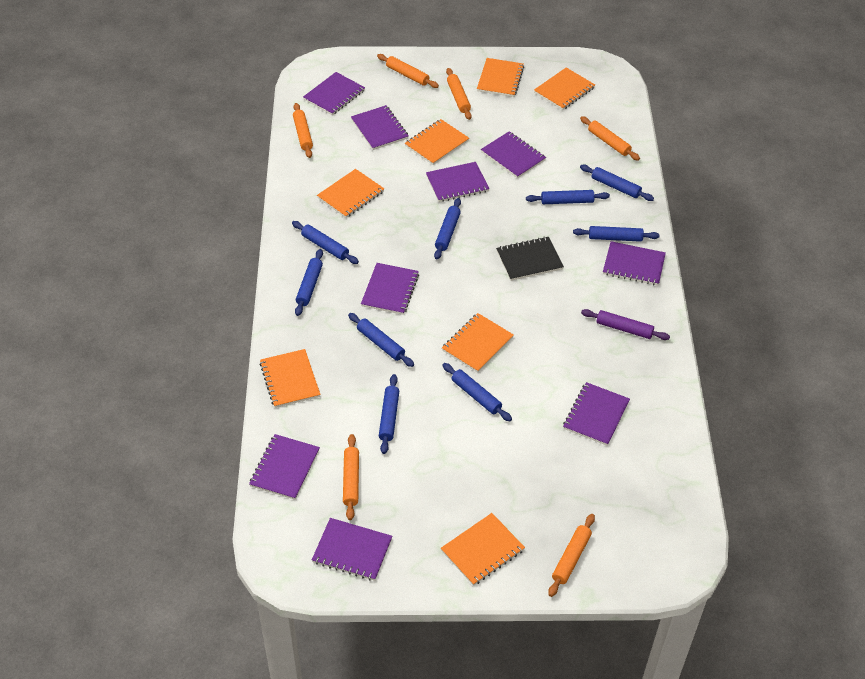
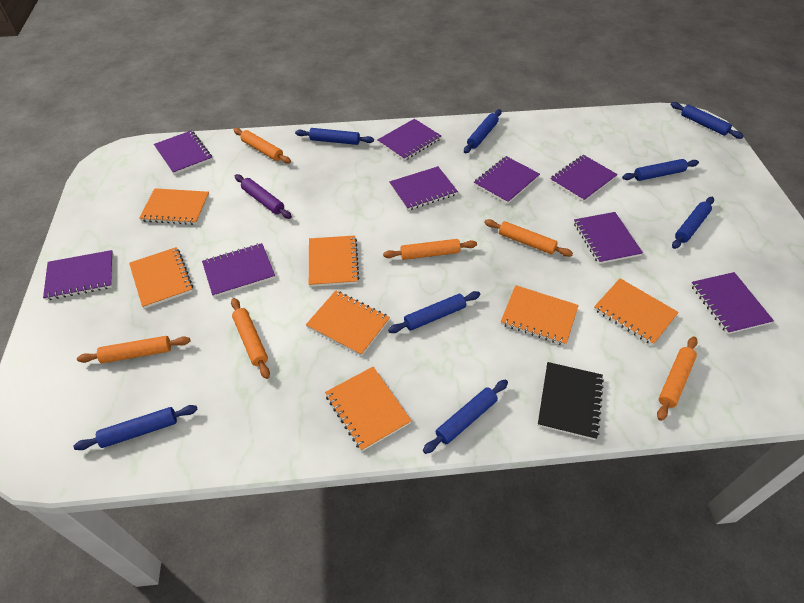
blue rolling pin: [292,221,359,264] [295,249,323,316] [348,313,414,367] [379,374,399,454] [434,198,461,260] [442,363,512,421] [526,190,610,204] [573,226,660,242] [580,165,654,201] = 9 -> [73,405,198,450] [295,128,374,145] [388,291,480,333] [423,379,508,454] [464,109,502,153] [622,159,699,181] [671,102,744,139] [672,197,714,249] = 8

